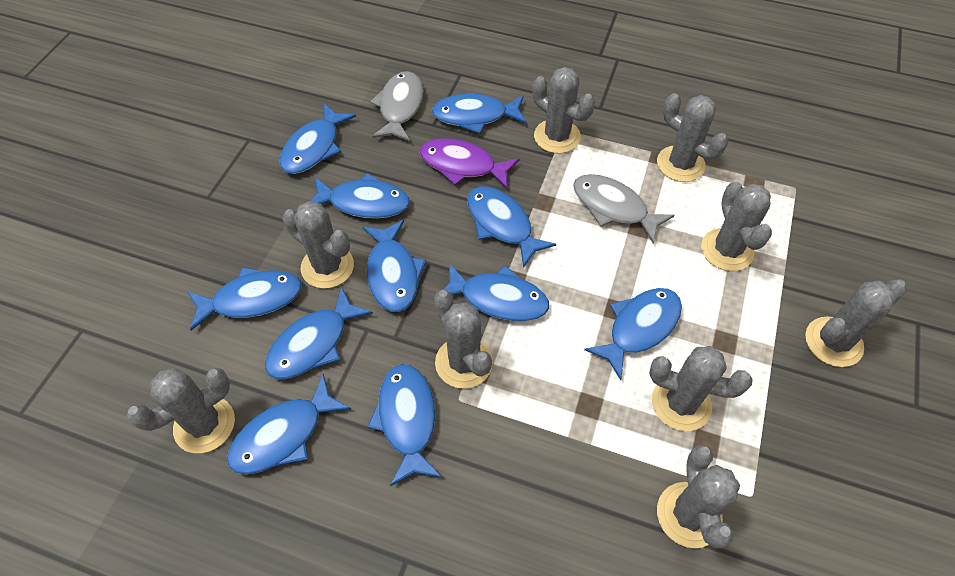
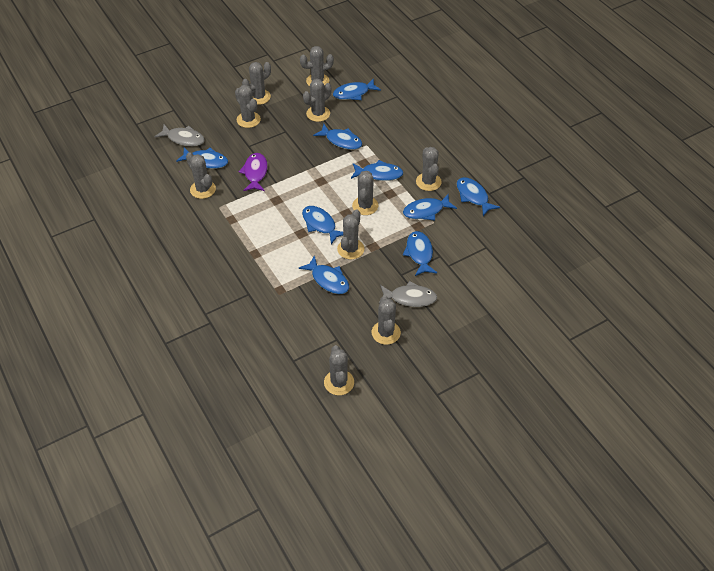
blue fish: [188,267,302,331] [227,374,351,475] [265,286,373,379] [279,103,356,174] [310,173,410,219] [362,220,426,312] [367,364,442,486] [432,94,527,134] [443,263,549,321] [467,186,556,268] [584,288,682,380] = 11 -> [176,148,228,169] [298,255,349,294] [302,206,343,244] [313,124,362,150] [333,78,381,100] [351,160,403,181] [403,194,457,220] [403,231,437,276] [457,177,500,216] = 9
grey cactus: [126,368,235,453] [283,201,354,289] [434,290,493,389] [532,67,595,153] [649,346,753,431] [657,93,728,182] [657,445,740,548] [701,182,772,271] [805,280,906,367] = 9 -> [186,152,216,199] [235,85,261,128] [242,62,271,105] [300,46,334,86] [303,79,332,122] [324,345,354,395] [337,209,364,259] [352,171,378,215] [372,296,401,345] [416,147,442,191] = 10

